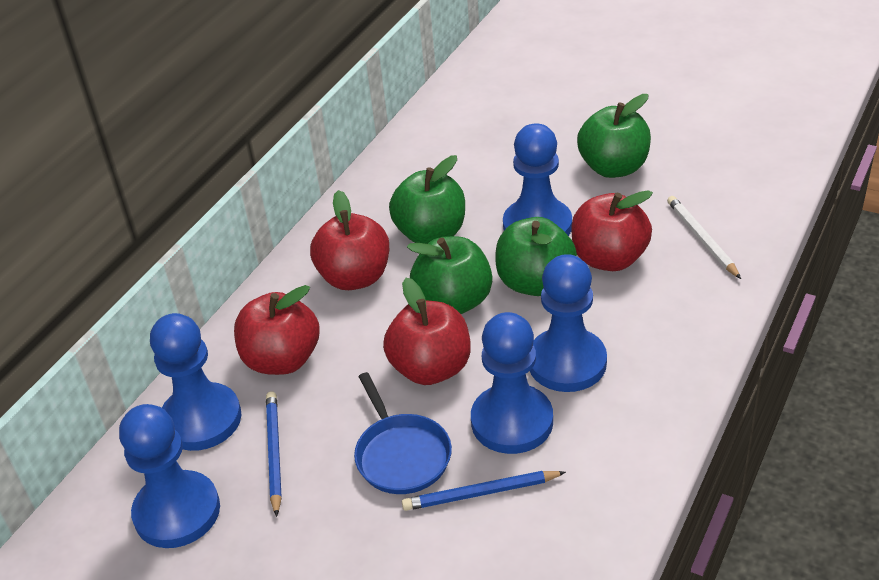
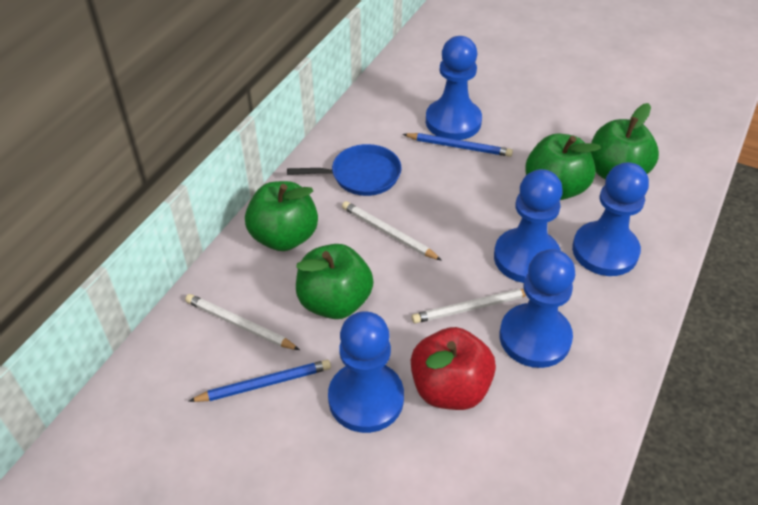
red apple: [234,285,320,375] [310,190,389,290] [383,278,470,385] [571,190,653,271] = 4 -> [411,327,496,410] = 1
white pencil: [667,196,741,279] = 1 -> [185,294,300,350] [342,201,442,261] [412,289,526,323] = 3

